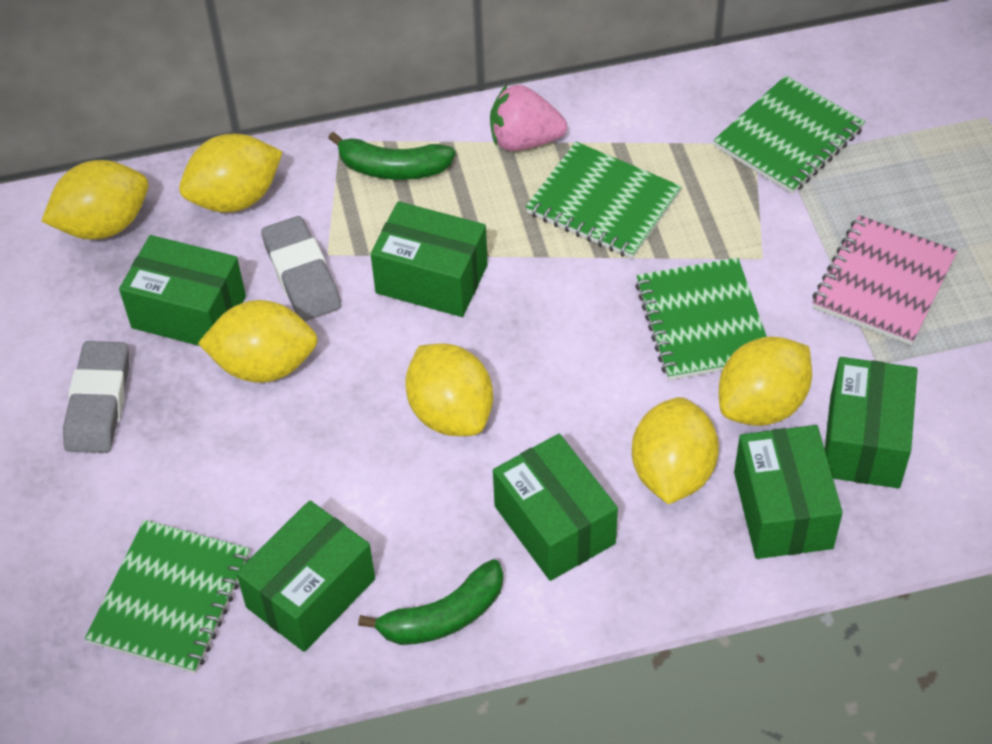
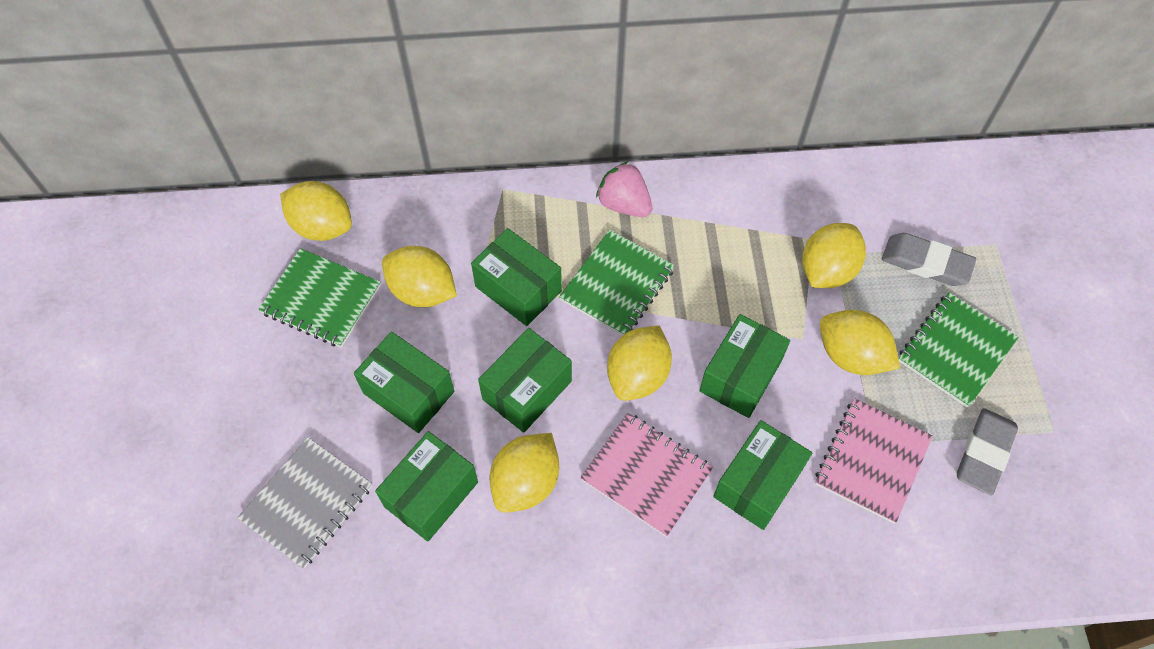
green banana: [328,132,456,180] [358,559,503,645] = 2 -> none = 0
green notebook: [85,520,250,674] [525,142,682,259] [635,257,767,380] [714,75,865,194] = 4 -> [258,248,381,347] [559,230,675,336] [899,293,1019,407] = 3
grey notebook: none = 0 -> [237,437,372,569] = 1
pink notebook: [812,215,957,345] = 1 -> [580,413,713,537] [815,398,933,524] = 2

